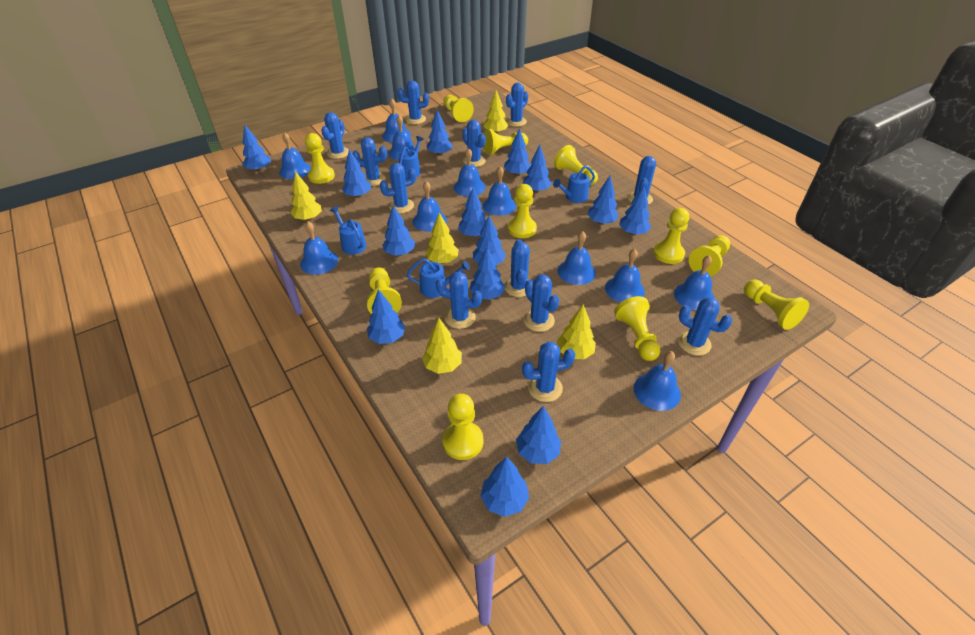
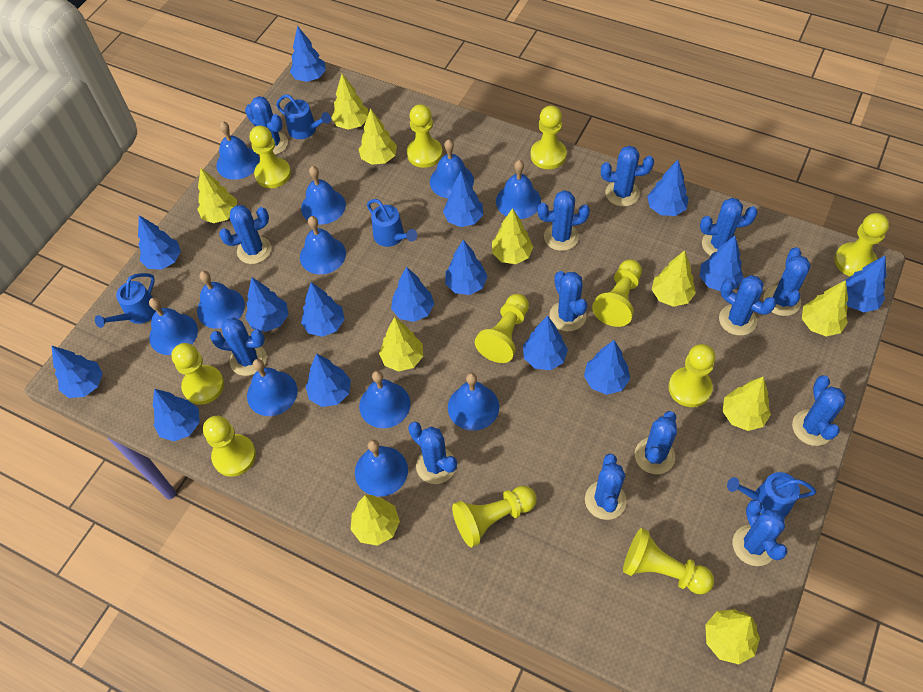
blue cactus: [321,112,349,159] [352,137,387,186] [380,163,416,213] [397,80,429,124] [436,272,482,329] [462,120,486,167] [504,239,530,297] [506,83,528,127] [522,341,575,402] [524,274,559,332] [628,156,656,204] [678,297,733,356] = 12 -> [210,317,267,376] [219,205,271,264] [245,96,288,155] [408,422,457,484] [537,190,590,251] [549,271,587,331] [585,454,627,520] [601,146,654,207] [635,411,677,474] [700,198,758,256] [719,275,776,336] [733,499,788,566] [763,247,811,316] [792,375,846,446] = 14
blue tree: [242,124,271,172] [342,149,371,198] [367,289,405,344] [382,205,415,256] [426,110,453,156] [458,188,486,237] [470,247,505,300] [473,216,506,265] [480,456,529,517] [504,128,531,176] [516,406,561,464] [523,145,552,193] [587,176,619,225] [619,186,651,235] = 14 -> [51,345,103,398] [138,215,181,270] [153,389,200,441] [245,277,289,332] [290,26,326,82] [301,282,344,337] [306,353,351,407] [391,267,434,322] [443,171,483,227] [445,240,487,295] [523,316,568,370] [584,340,630,395] [647,160,689,216] [700,236,744,291] [844,256,887,312] = 15
yellow tree: [291,171,322,221] [422,318,462,374] [426,213,459,264] [483,90,509,134] [557,304,596,359] = 5 -> [197,168,237,223] [331,74,368,130] [350,495,400,546] [358,109,397,165] [379,317,423,372] [492,208,533,264] [652,250,696,307] [705,609,760,664] [722,377,771,431] [802,280,848,337] = 10

